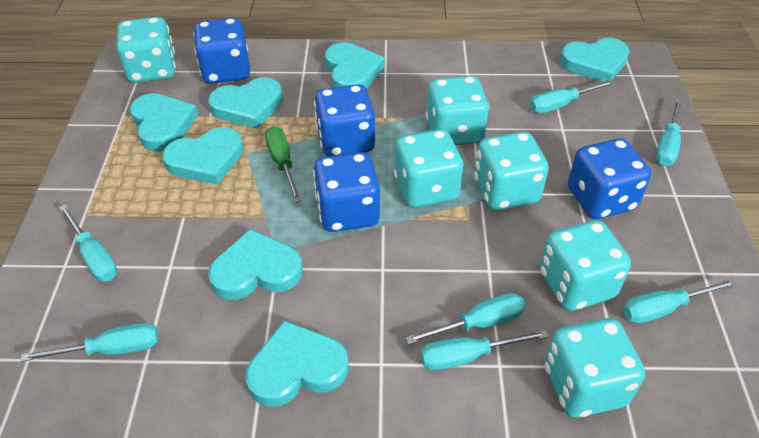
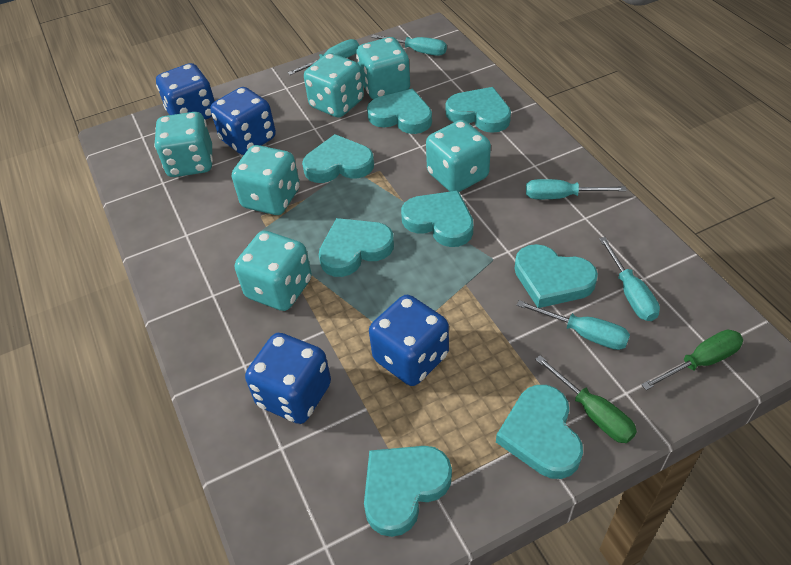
green screwdriver: [265,126,301,202] = 1 -> [535,355,637,443] [641,330,743,390] = 2
turquoise heart: [130,93,198,152] [162,127,244,185] [208,77,283,129] [208,229,303,300] [246,320,349,407] [325,42,384,89] [559,38,630,82] = 7 -> [302,134,374,183] [319,218,394,277] [364,446,452,537] [367,89,432,134] [401,191,474,247] [446,87,511,133] [496,385,583,479] [514,244,598,308] = 8
turquoise screwdriver: [21,323,158,362] [59,204,117,282] [405,293,526,345] [421,330,549,370] [530,80,615,113] [623,279,737,323] [656,99,682,166] = 7 -> [288,39,359,75] [371,35,447,56] [517,300,630,350] [526,179,627,199] [599,237,660,321] = 5

